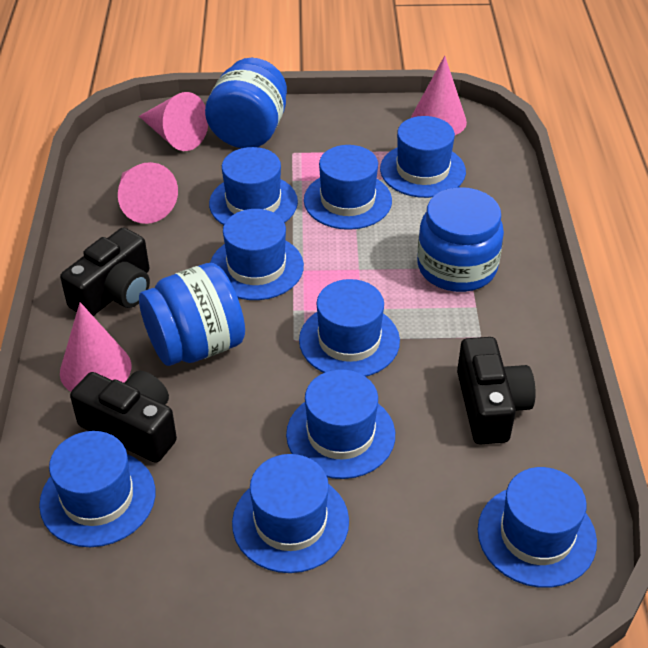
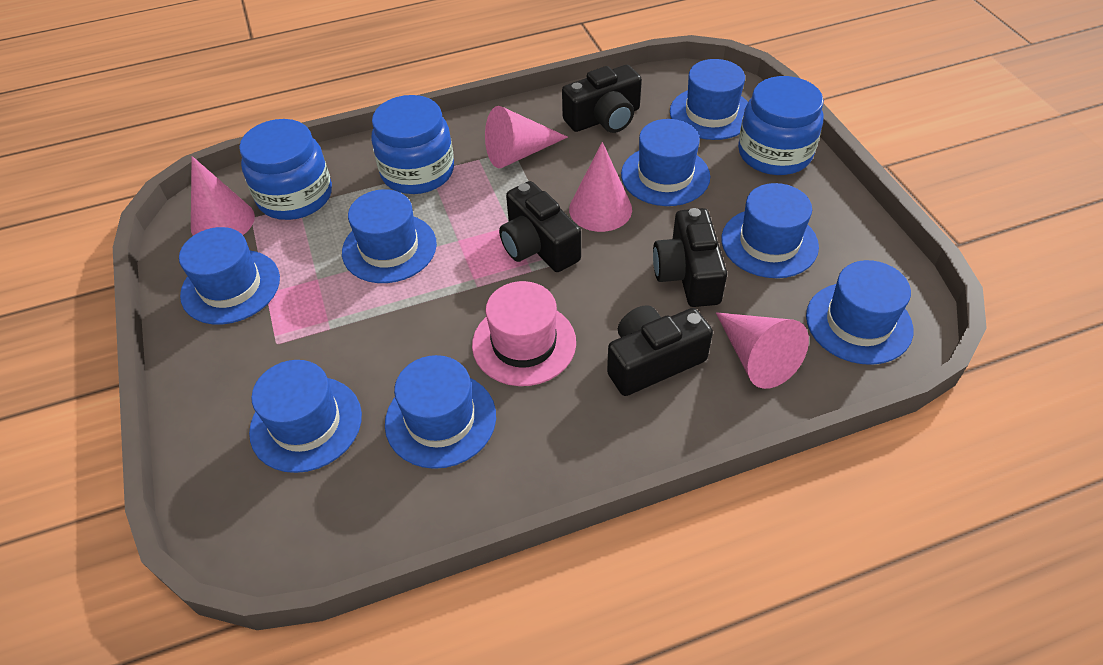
black camera: [60,227,150,316] [70,371,177,463] [457,337,536,444] = 3 -> [499,181,581,272] [562,65,642,133] [607,305,713,396] [653,208,727,307] = 4
blue hat: [39,431,155,547] [209,147,298,225] [210,209,304,300] [232,454,349,573] [286,369,395,479] [299,279,400,377] [304,145,392,230] [380,116,466,198] [478,467,597,588] = 9 -> [179,227,280,325] [249,360,362,473] [342,189,437,283] [385,355,496,469] [621,119,710,206] [670,59,748,140] [721,183,819,278] [806,260,913,365] = 8
pink hat: none = 0 -> [472,281,576,386] = 1

